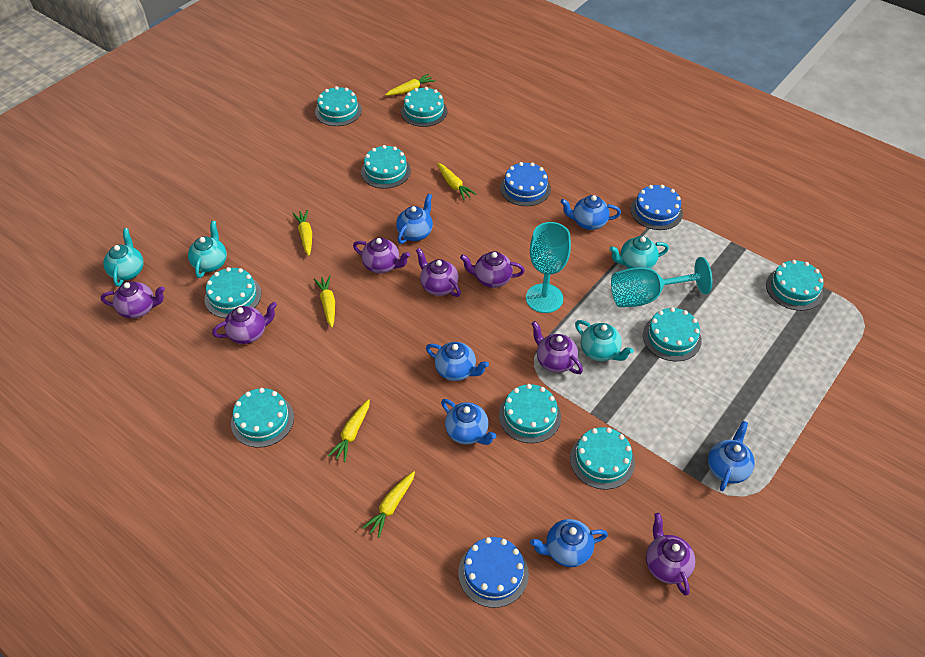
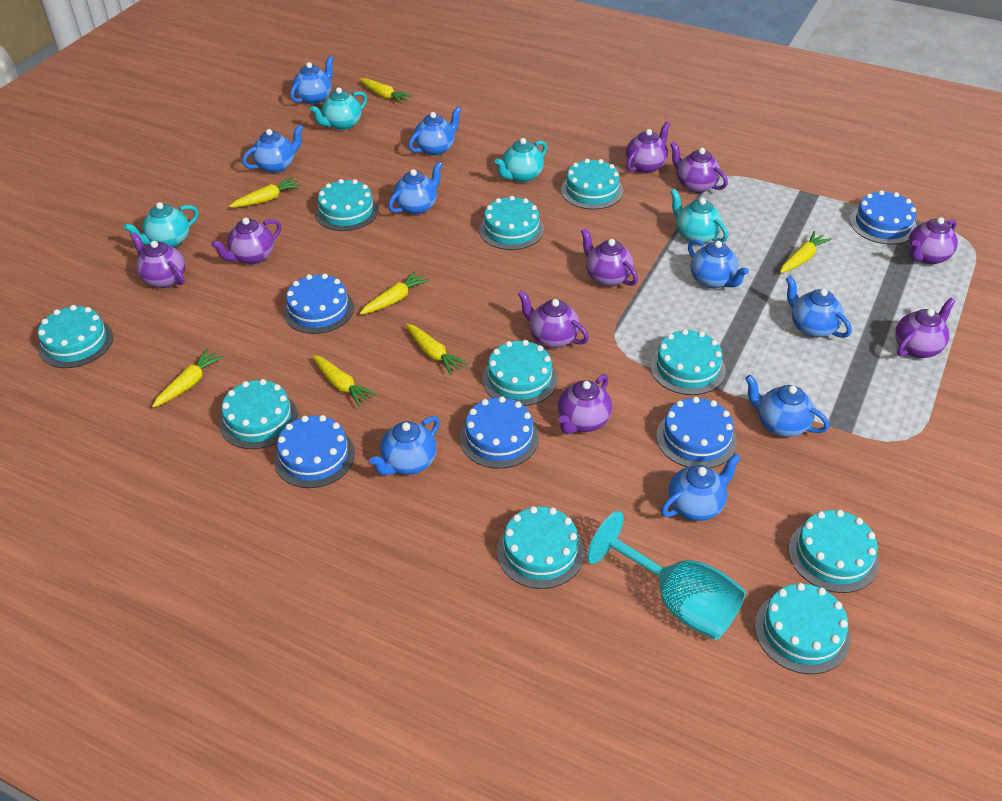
blue cake: [458,537,529,608] [500,162,551,206] [631,185,683,230] = 3 -> [274,415,355,488] [283,273,354,334] [460,396,539,469] [656,397,737,468] [850,190,917,244] = 5
blue teapot: [396,193,433,244] [426,342,489,381] [441,399,496,445] [530,519,608,567] [561,195,621,230] [708,421,755,491] = 6 -> [242,124,303,173] [290,56,334,104] [369,416,440,475] [388,161,443,215] [408,106,461,156] [661,453,741,521] [688,240,749,288] [745,375,829,437] [786,276,852,338] = 9
purple teapot: [101,281,165,319] [212,302,277,344] [353,238,410,273] [416,248,461,297] [460,251,525,288] [531,321,583,374] [646,513,696,596] = 7 -> [130,232,185,288] [211,218,281,264] [518,290,589,348] [558,374,612,434] [581,228,638,287] [626,121,670,173] [670,141,728,193] [895,298,955,358] [908,217,958,265] = 9
turquoise cake: [204,267,261,318] [231,388,294,448] [315,86,362,126] [361,145,411,189] [401,87,447,127] [499,384,561,443] [570,427,635,490] [643,307,702,361] [766,260,824,311] = 9 -> [38,305,113,368] [219,379,298,449] [315,179,379,231] [479,196,544,250] [482,340,558,406] [497,506,584,589] [561,159,623,209] [650,329,726,395] [755,583,850,674] [789,510,879,593] = 10
turquoise goblet: [526,222,571,313] [611,257,713,307] = 2 -> [587,511,746,640] = 1
yellow carrot: [292,210,312,256] [314,275,335,328] [328,399,370,462] [362,471,415,538] [385,74,435,96] [437,163,476,200] = 6 -> [152,349,224,408] [229,177,301,207] [313,355,377,407] [359,78,412,104] [359,271,430,315] [406,324,468,375] [780,231,832,273] = 7

